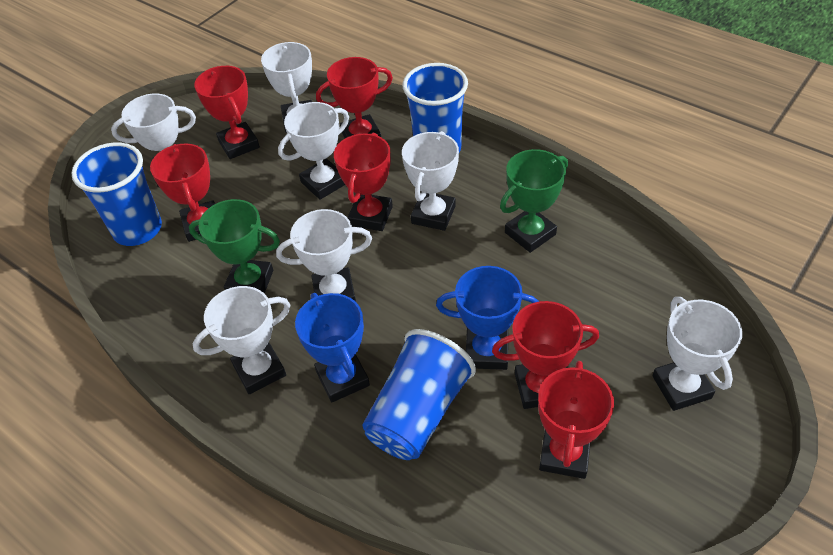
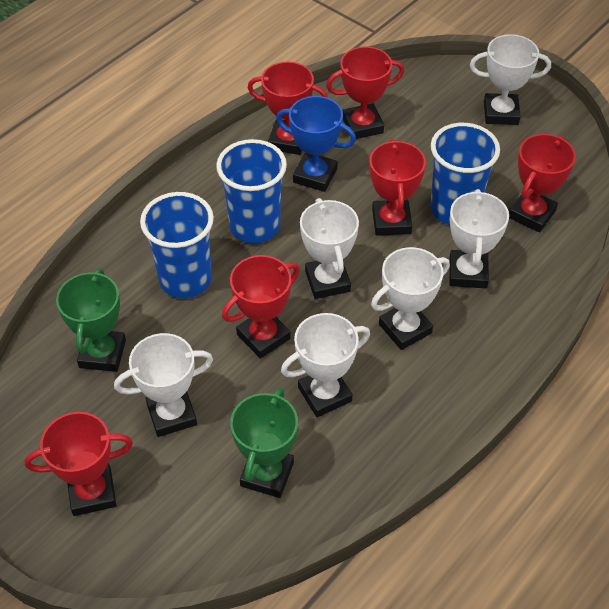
blue trophy: [295,293,370,402] [436,266,539,370] = 2 -> [276,96,356,192] = 1
white trophy: [111,93,196,187] [193,286,290,394] [261,42,312,133] [276,209,372,302] [278,102,349,200] [402,131,459,231] [652,297,743,411] = 7 -> [114,333,213,437] [281,313,370,417] [300,198,359,299] [371,247,450,350] [449,189,509,288] [470,34,551,125] = 6

